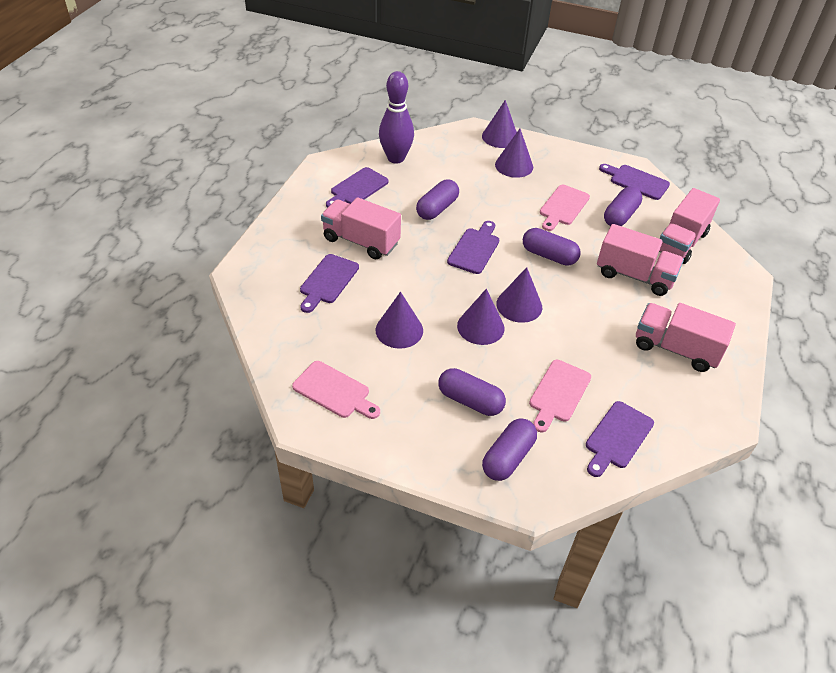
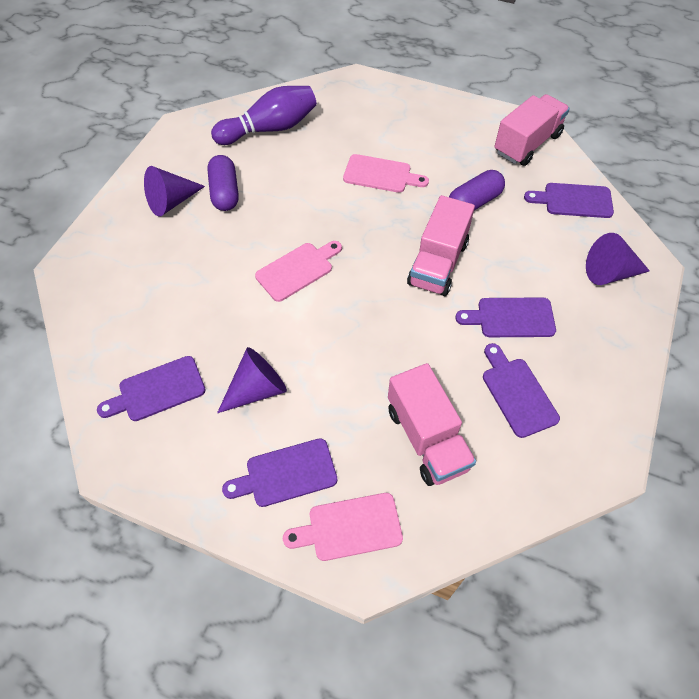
pink truck: [321,197,401,259] [597,224,684,296] [636,303,736,372] [659,188,720,264] = 4 -> [388,363,476,486] [407,195,475,296] [494,94,570,166] = 3
purple capsule: [416,179,459,220] [438,368,506,416] [482,418,537,481] [523,228,581,266] [604,187,642,226] = 5 -> [207,155,239,211] [449,170,505,210] = 2
purple cone: [376,292,423,348] [457,289,505,345] [482,100,517,148] [495,129,533,178] [496,267,542,323] = 5 -> [144,166,205,217] [217,347,287,413] [586,233,650,285] = 3

